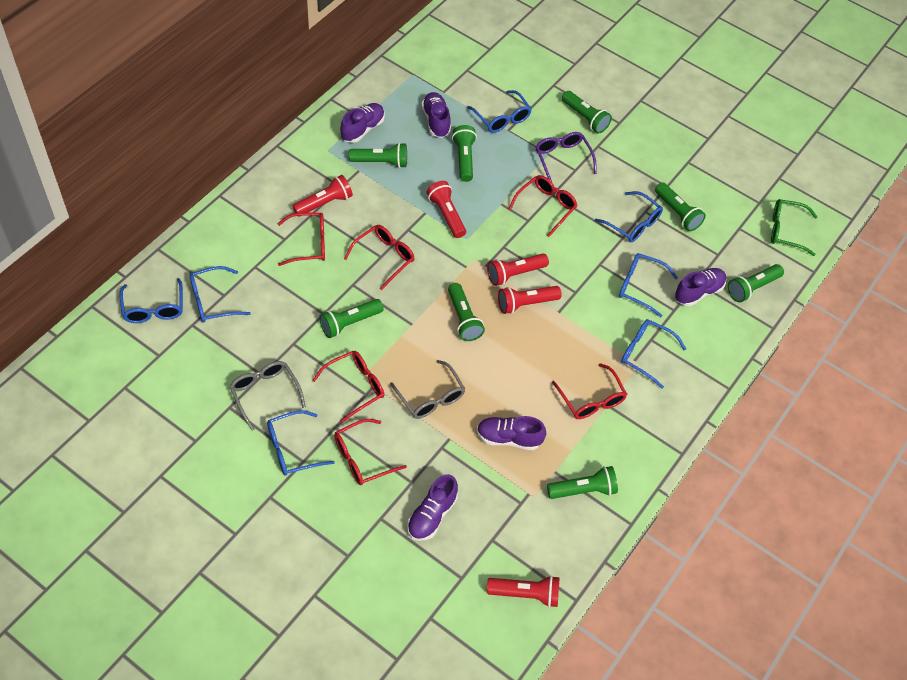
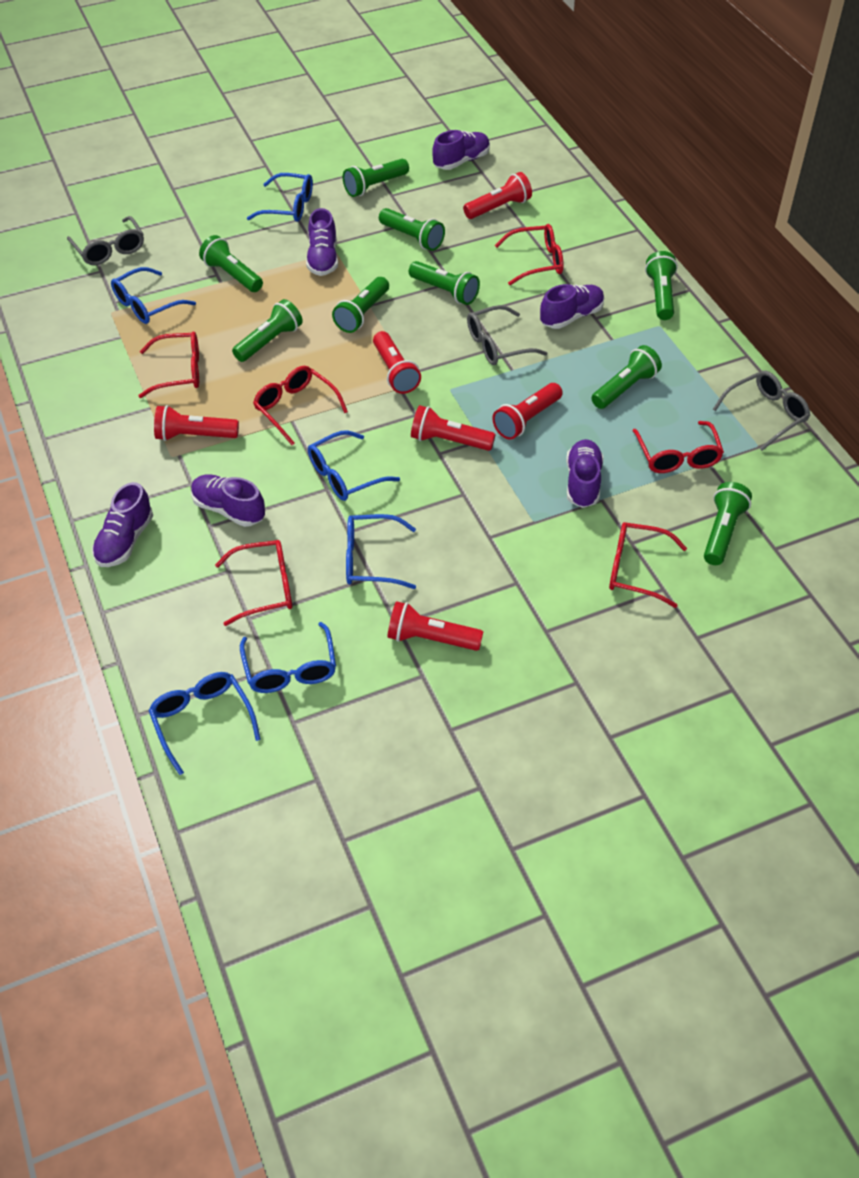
blue glasses: [120,278,183,323] [190,266,251,323] [267,410,335,476] [467,90,532,133] [595,191,663,242] [619,253,678,317] [621,319,686,389] = 7 -> [111,267,196,324] [148,672,261,775] [240,622,336,693] [247,173,313,222] [308,431,400,501] [346,514,416,589] = 6
green flashlight: [319,299,384,338] [349,143,407,168] [448,283,485,341] [452,125,477,182] [547,466,618,499] [562,91,612,133] [655,182,706,231] [728,264,784,302] = 8 -> [199,235,263,292] [232,299,303,362] [332,277,389,333] [343,159,409,197] [379,208,445,251] [409,261,480,305] [591,345,662,409] [645,251,678,320] [704,482,752,565] = 9
green glasses: [771,199,818,256] = 1 -> none = 0
grey glasses: [230,361,306,431] [390,360,465,419] = 2 -> [67,216,144,265] [467,305,547,365] [713,371,810,451] = 3
purple glasses: [535,132,597,182] = 1 -> none = 0
purple shoe: [340,103,385,143] [407,474,458,541] [422,92,451,138] [477,416,546,450] [675,268,726,306] = 5 -> [92,482,153,567] [191,474,265,527] [306,208,338,276] [432,130,490,170] [540,284,604,329] [566,439,604,508] = 6
red flashlight: [292,175,353,217] [427,181,466,238] [487,254,549,286] [487,575,559,608] [498,286,562,314] = 5 -> [154,405,239,441] [373,331,421,394] [387,601,483,651] [411,405,496,451] [463,172,532,219] [492,383,563,440] = 6

